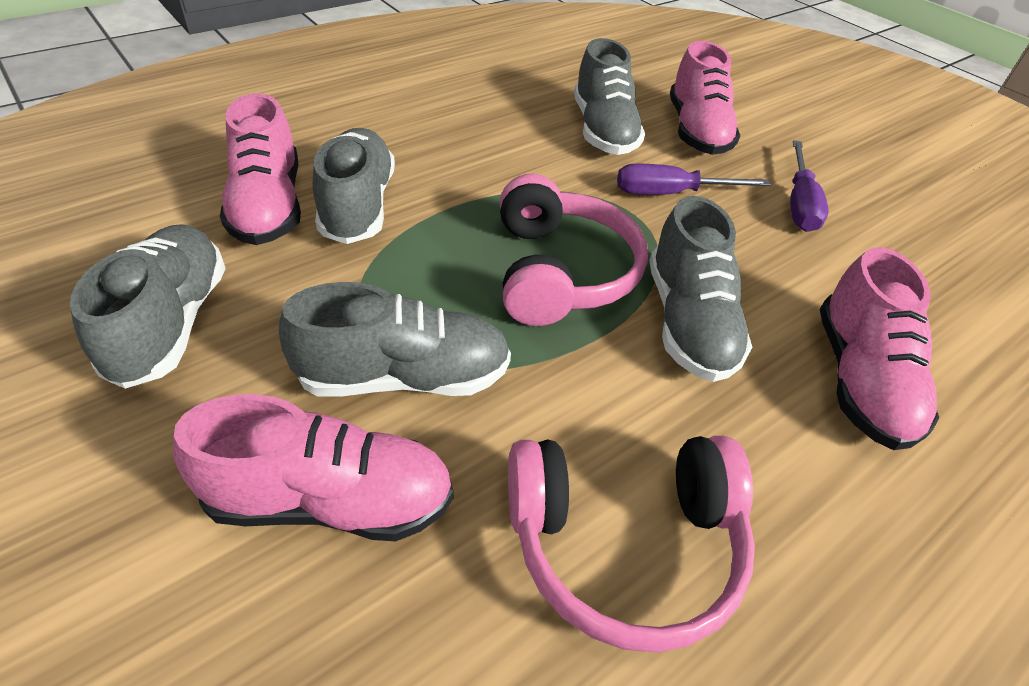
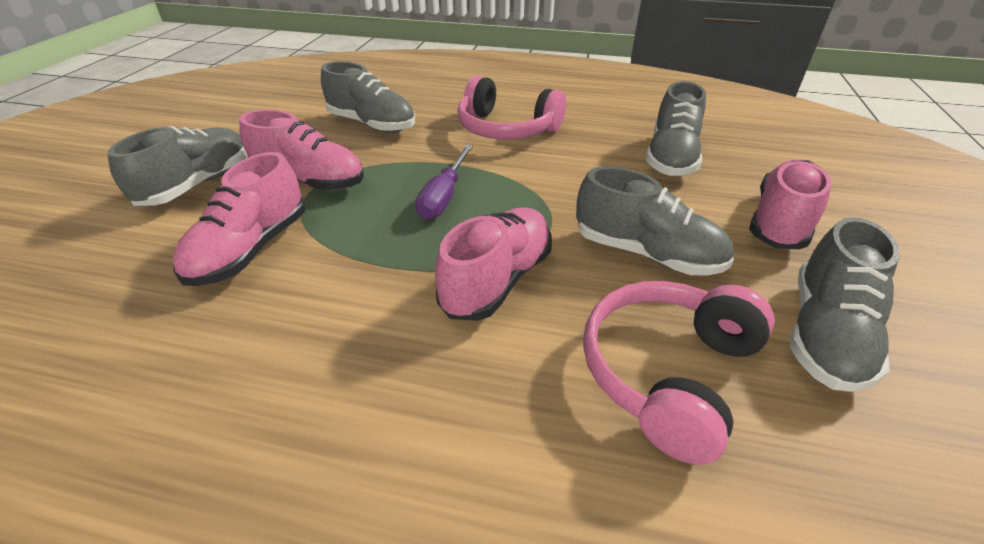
purple screwdriver: [617,164,771,195] [790,140,829,232] = 2 -> [416,145,473,220] = 1

